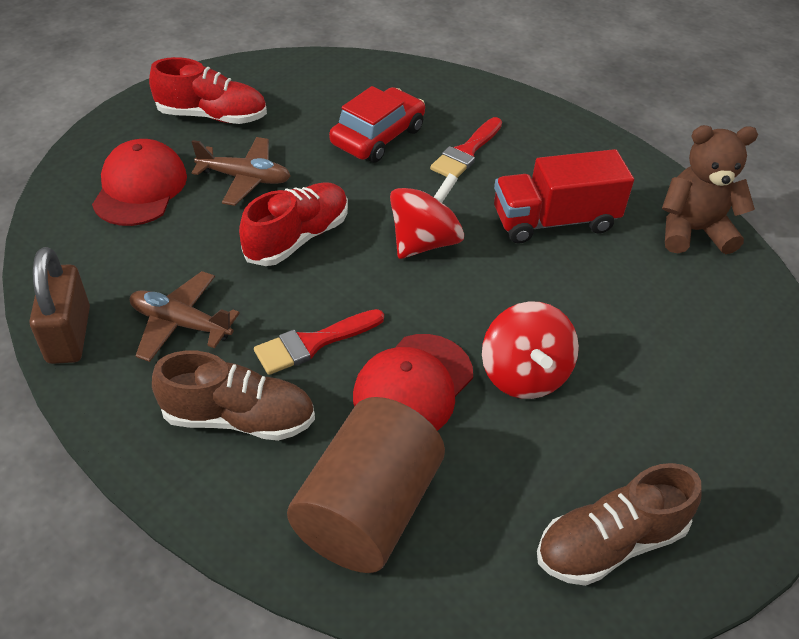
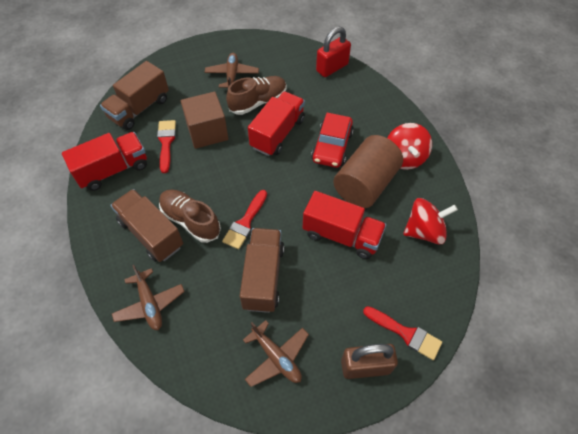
brown cube: none = 0 -> [181,92,228,149] = 1
brown plane: [130,271,240,362] [192,137,291,206] = 2 -> [112,265,185,330] [205,53,259,88] [243,320,309,387] = 3
brown teddy bear: [662,125,758,254] = 1 -> none = 0
brown truck: none = 0 -> [100,61,169,130] [111,189,183,262] [240,228,284,313] = 3
red brush: [254,309,384,375] [430,117,502,178] = 2 -> [157,120,176,173] [222,190,267,249] [363,306,442,360] = 3
red cap: [92,139,187,226] [353,334,473,431] = 2 -> none = 0
red padlock: none = 0 -> [316,27,351,77] = 1
red shoe: [149,57,267,124] [239,182,348,266] = 2 -> none = 0
red truck: [494,149,634,243] = 1 -> [62,132,147,191] [248,91,305,156] [303,191,386,259] = 3

